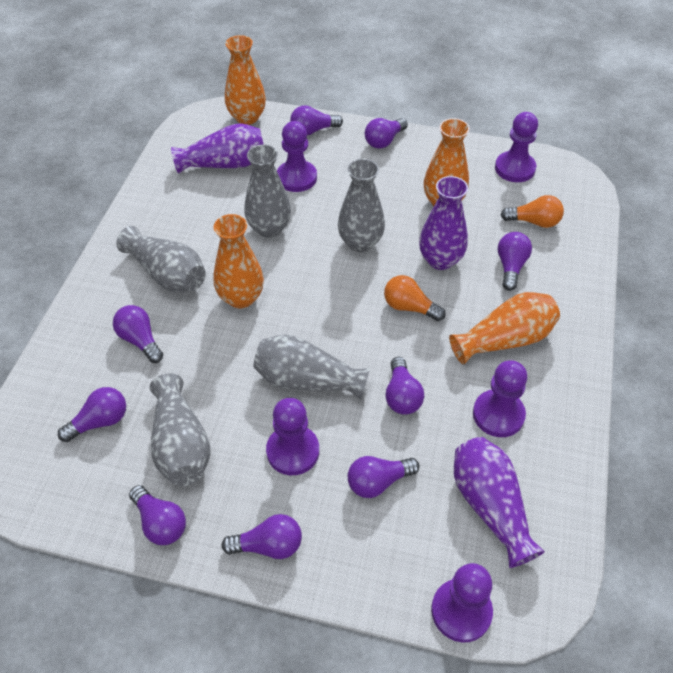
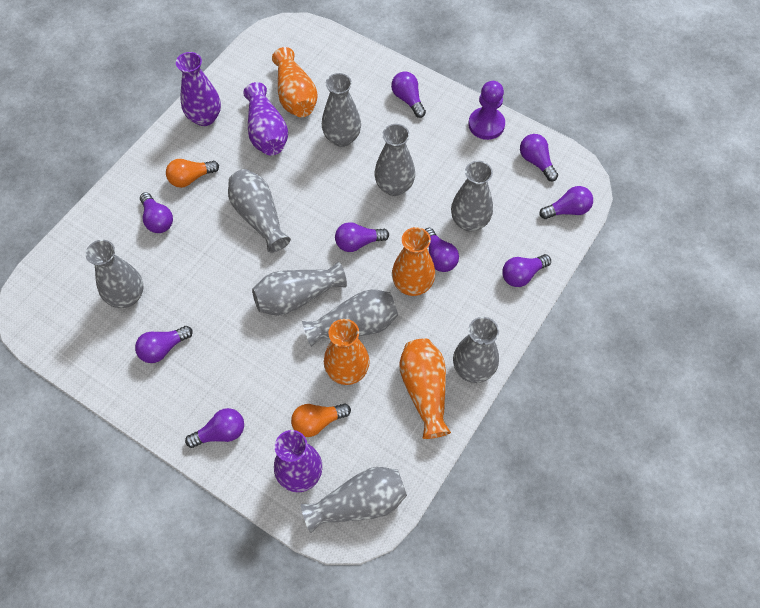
grey vase: [116,226,206,292] [150,373,211,486] [244,144,291,238] [253,334,370,400] [338,159,385,252] = 5 -> [85,240,143,308] [228,169,291,253] [252,262,347,316] [301,467,407,533] [302,289,398,347] [322,73,361,147] [374,124,415,196] [451,161,493,231] [453,317,499,383] = 9
purple pawn: [266,398,319,475] [277,121,317,192] [431,563,493,643] [473,360,527,437] [495,112,538,182] = 5 -> [468,81,505,140] = 1

